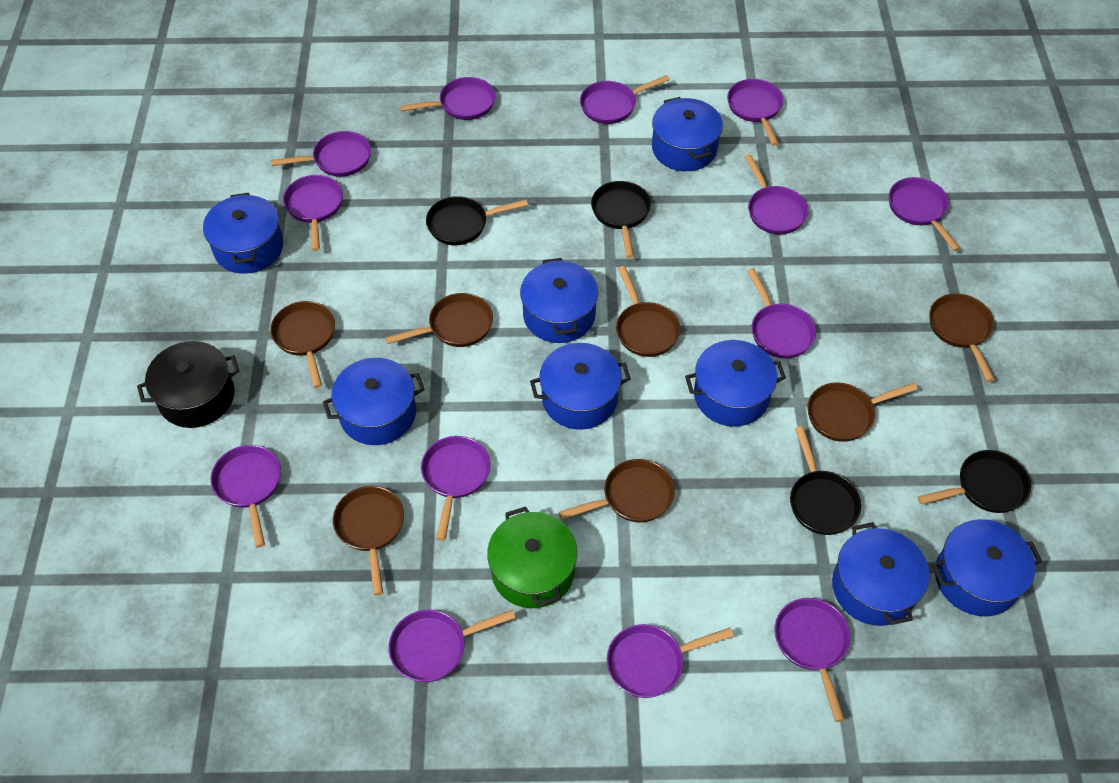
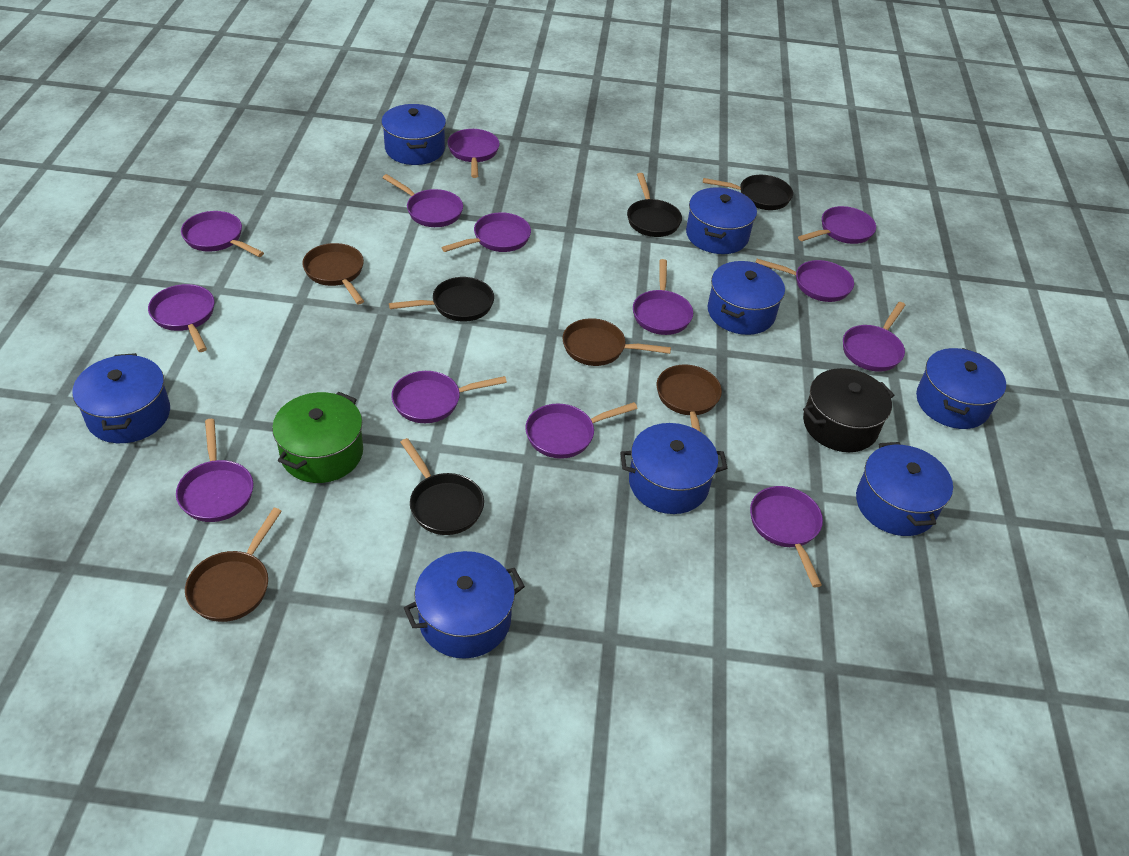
brown pan: [270,301,335,388] [333,486,404,595] [386,293,493,347] [559,459,674,523] [616,266,680,357] [807,382,918,442] [929,293,995,382] = 7 -> [185,508,282,622] [302,243,364,304] [563,318,671,366] [657,364,722,432] = 4

